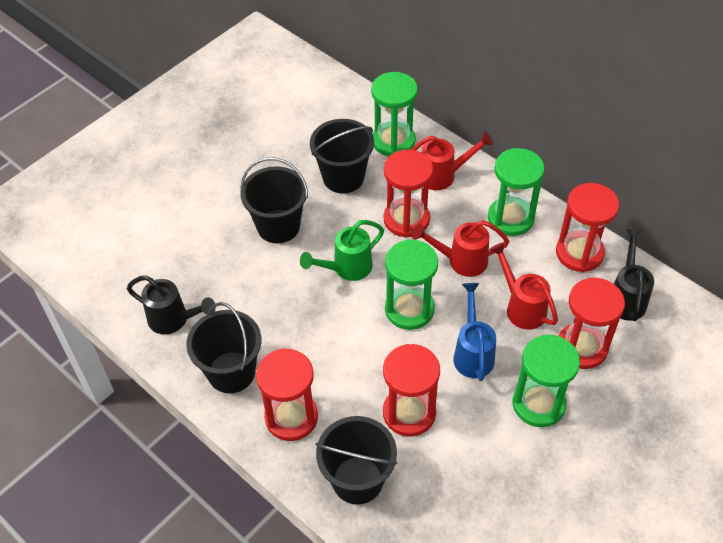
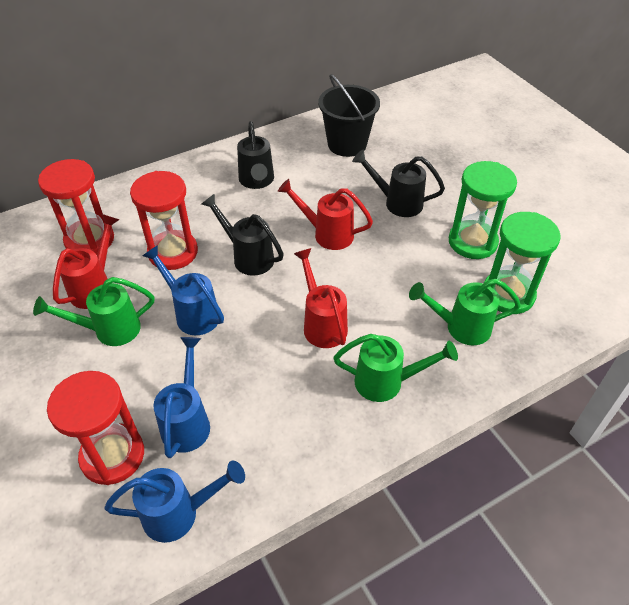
black bucket: [186,302,262,393] [240,158,308,243] [310,119,374,194] [316,416,397,504] = 4 -> [318,74,380,157] = 1
black watering can: [127,275,216,334] [614,229,654,321] = 2 -> [201,194,284,276] [237,121,274,189] [352,150,445,217] = 3
blue watering can: [453,283,496,381] = 1 -> [105,461,245,543] [143,245,224,335] [153,337,210,458] = 3
green hourglass: [371,72,418,156] [385,240,438,330] [488,148,545,236] [513,335,580,427] = 4 -> [449,161,517,259] [483,212,560,314] = 2
green watering can: [300,220,384,281] = 1 -> [33,277,154,346] [333,334,458,402] [409,279,521,345] = 3
red hourglass: [256,348,318,441] [383,344,440,437] [384,150,433,238] [556,183,619,272] [559,278,625,369] = 5 -> [38,159,114,255] [47,371,144,485] [130,171,198,270] = 3

